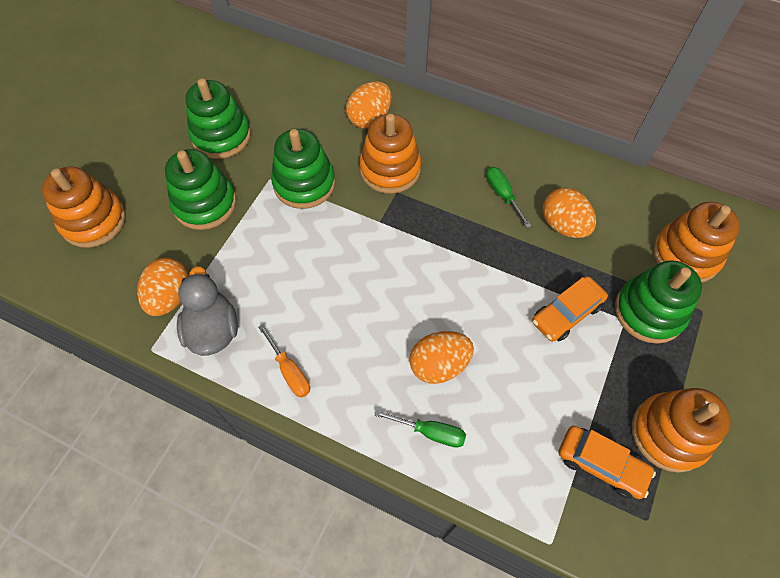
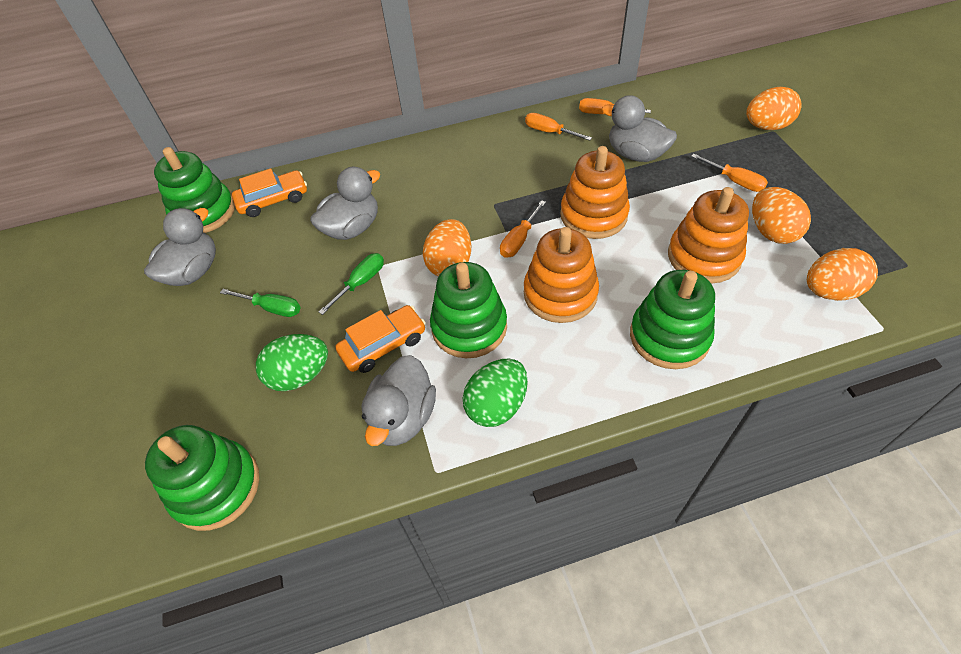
green egg: none = 0 -> [256,334,328,391] [463,358,528,427] = 2
grey duck: [177,266,238,356] = 1 -> [144,208,216,286] [310,167,381,240] [361,355,436,446] [601,95,677,162] = 4
orange screwdriver: [258,324,310,398] = 1 -> [500,200,546,258] [525,113,592,141] [579,98,651,114] [691,154,768,192] = 4
orange stacking toy: [42,167,126,248] [359,114,421,194] [632,388,731,473] [653,202,740,282] = 4 -> [524,227,599,323] [560,146,630,239] [668,187,749,284] = 3

